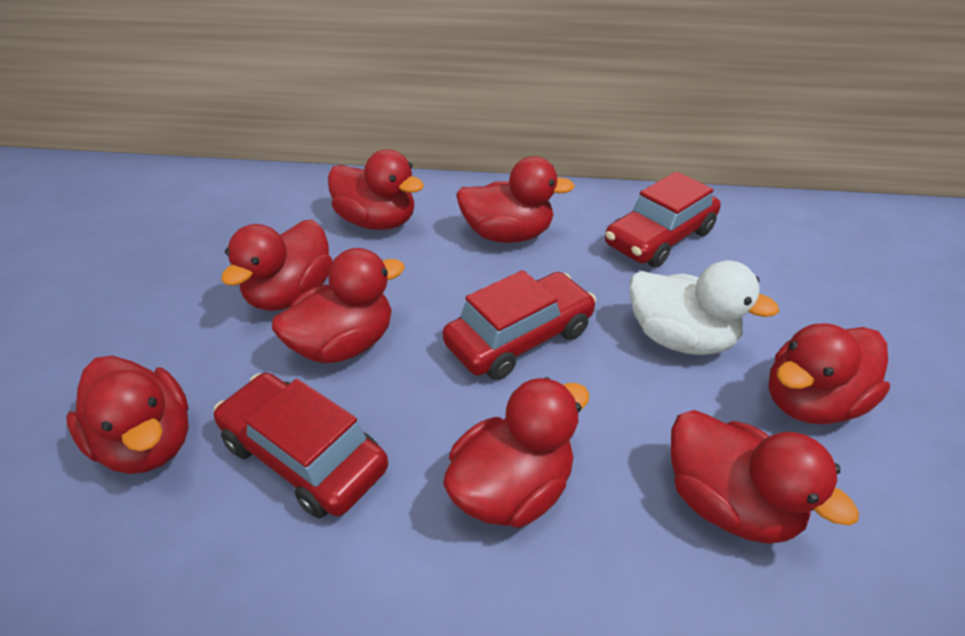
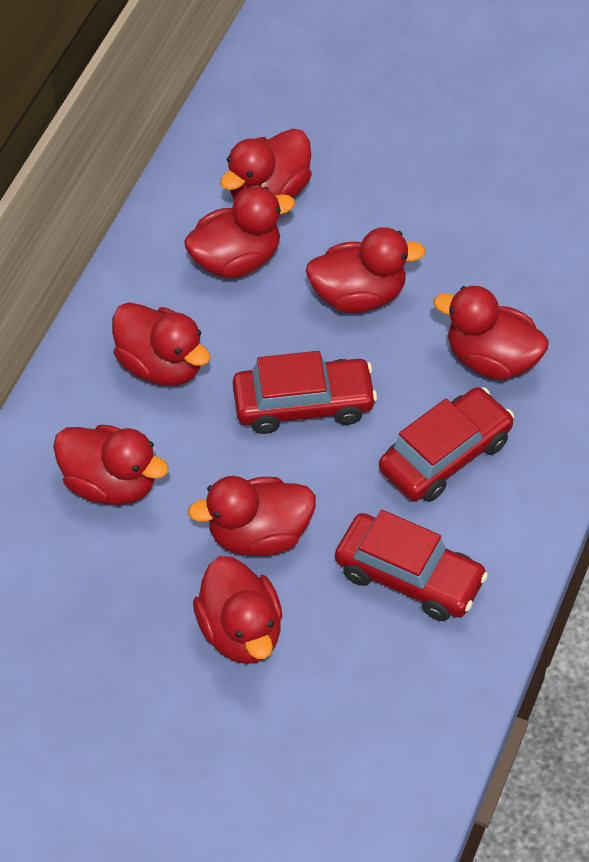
white duck: [629,261,779,355] = 1 -> none = 0

